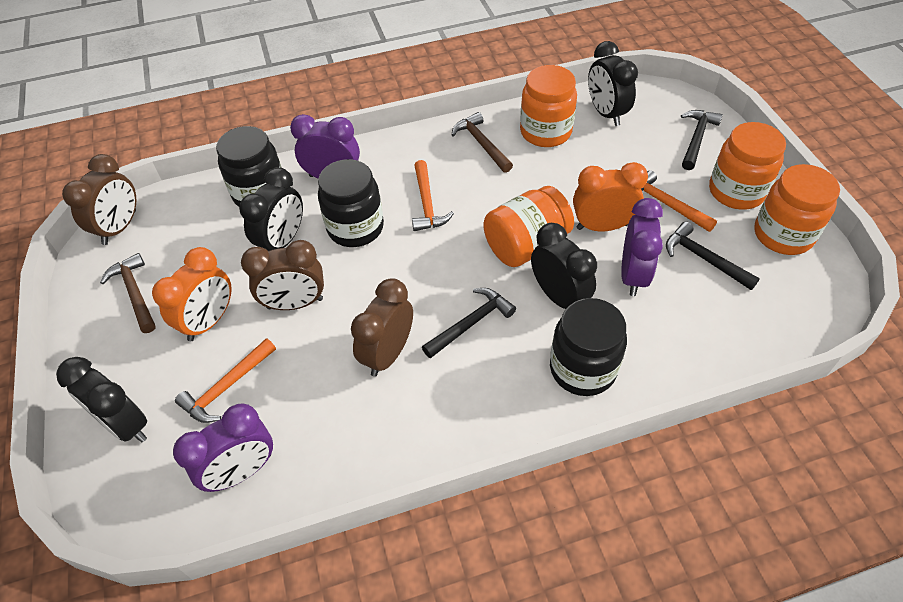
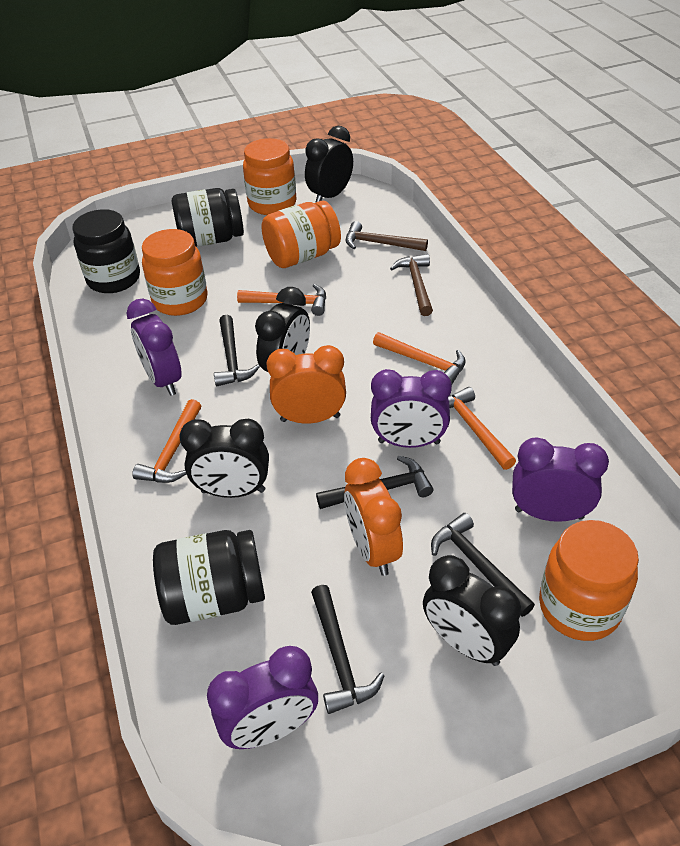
black hammer: [422,288,516,358] [666,222,760,290] [681,110,723,170] = 3 -> [214,315,260,386] [311,585,385,714] [316,456,433,509] [431,513,535,617] = 4
brown clock: [62,154,136,245] [241,240,324,310] [351,278,413,377] = 3 -> none = 0
orange hammer: [175,338,276,423] [412,160,454,231] [641,170,717,232] = 3 -> [132,399,201,483] [237,284,326,316] [373,332,466,384] [448,387,516,470] = 4
purple clock: [173,403,273,492] [290,114,360,179] [621,198,663,296] = 3 -> [127,298,182,396] [207,646,318,749] [371,369,452,448] [512,437,609,522] = 4

